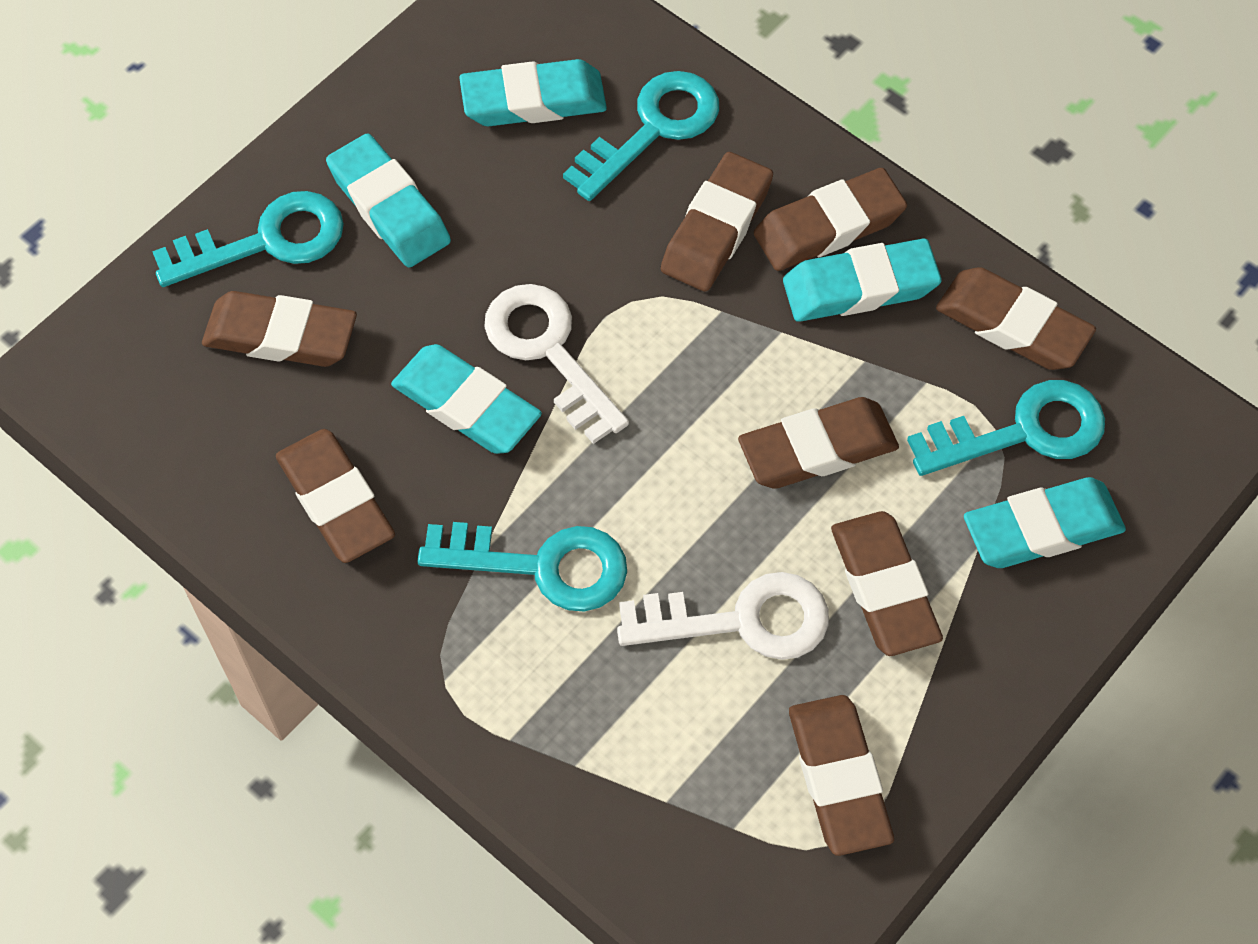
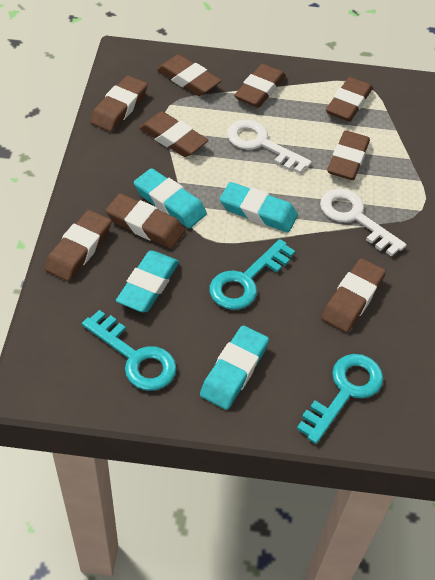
brown eraser: [202,291,357,367] [276,429,395,563] [661,152,773,291] [738,397,899,489] [754,168,907,271] [789,695,894,856] [831,511,943,656] [936,267,1096,370] = 8 -> [45,210,112,281] [90,75,148,132] [105,193,185,249] [139,111,209,157] [157,54,222,96] [234,64,286,108] [321,258,386,332] [326,77,373,122] [327,130,370,180] = 9
turquoise eraser: [326,134,451,267] [391,344,542,454] [459,59,607,127] [783,239,942,322] [964,477,1126,568] = 5 -> [116,250,179,312] [134,168,207,228] [200,325,269,410] [220,182,298,233] = 4
turquoise key: [152,191,344,287] [417,522,627,612] [563,71,719,201] [907,380,1105,476] = 4 -> [82,310,177,391] [210,239,295,310] [297,354,383,444] = 3

